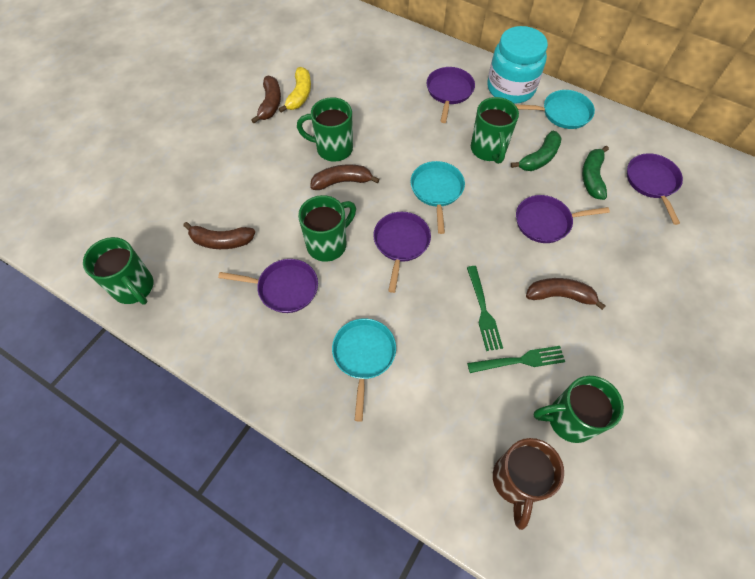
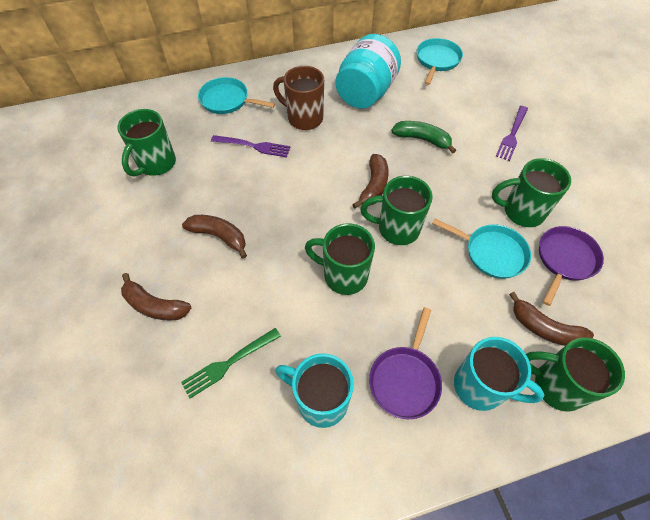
green banana: [511,131,562,171] [582,146,609,200] = 2 -> [391,121,456,154] = 1
green fork: [467,266,503,351] [467,346,565,373] = 2 -> [181,328,281,398] = 1
purple fork: none = 0 -> [211,135,290,157] [496,106,528,161] = 2
purple pan: [218,259,318,313] [373,212,431,293] [427,67,475,123] [516,195,610,243] [627,153,683,225] = 5 -> [369,307,442,419] [539,226,604,306] = 2
turquoise mug: none = 0 -> [275,353,354,428] [454,337,545,411] = 2
yellow banana: [279,67,311,112] = 1 -> none = 0

